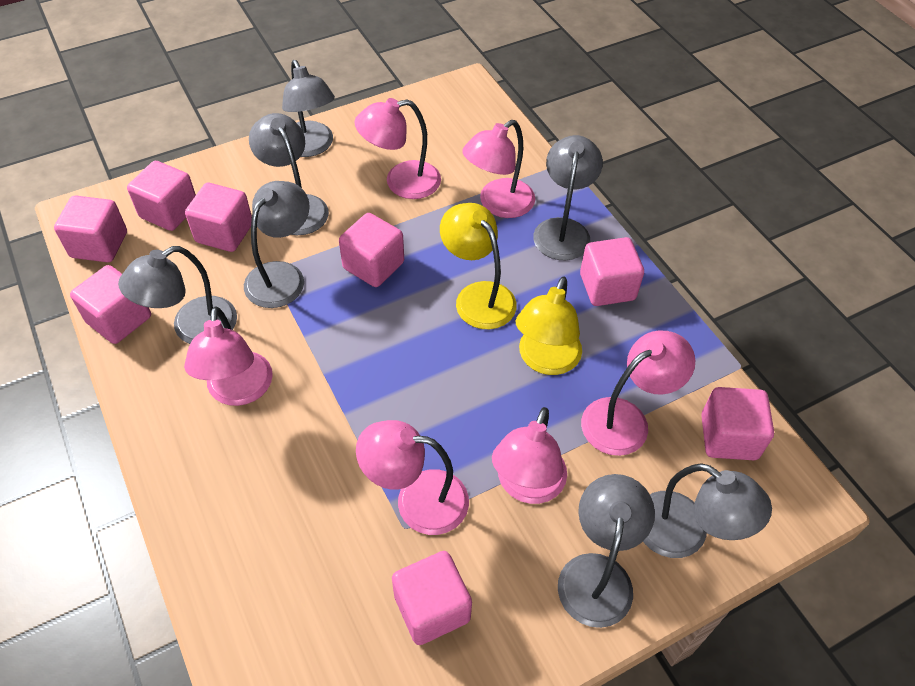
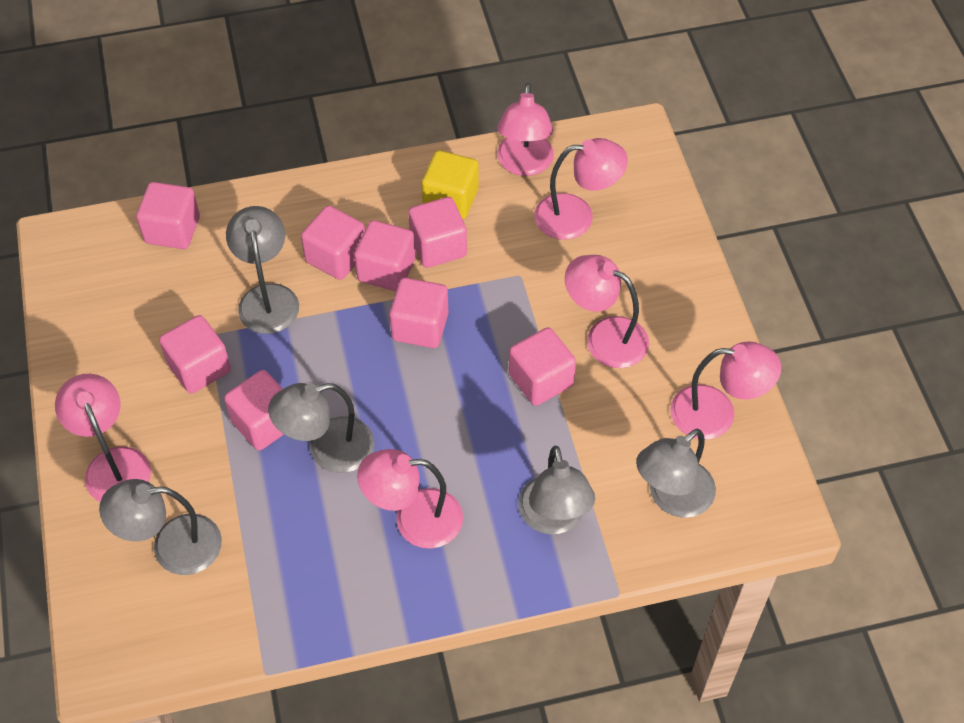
grey lamp: [118,246,237,344] [244,181,310,308] [249,113,329,235] [282,60,335,157] [533,135,603,260] [558,474,655,628] [643,463,772,558] = 7 -> [99,479,222,575] [226,206,299,334] [268,383,374,473] [518,446,595,534] [636,429,716,518] = 5
yellow cube: none = 0 -> [422,150,479,219] = 1
yellow lamp: [440,203,517,329] [516,276,582,375] = 2 -> none = 0

